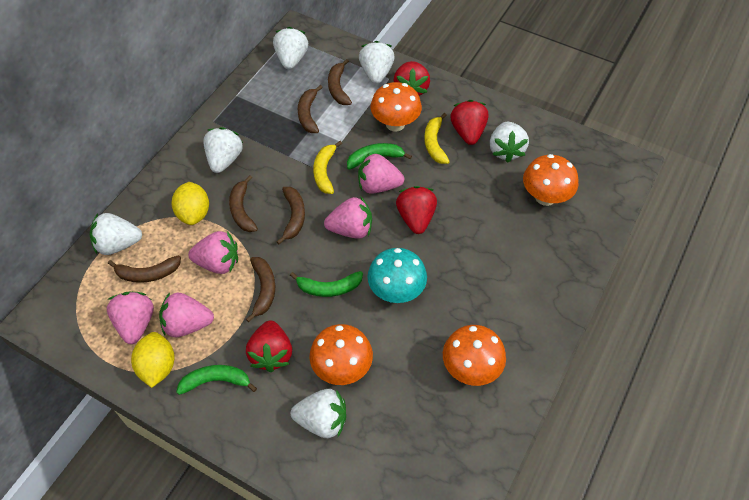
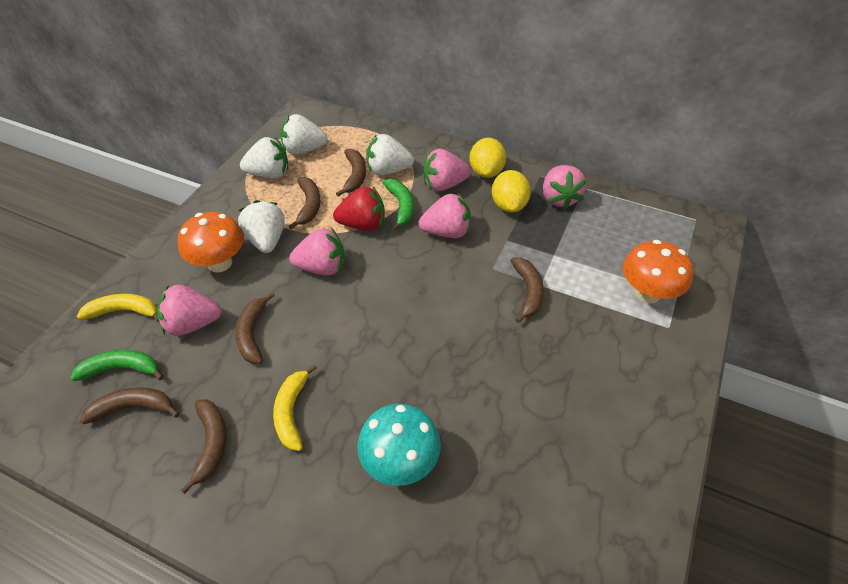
green banana: [176,365,257,395] [290,271,363,297] [347,143,412,170] = 3 -> [70,350,164,381] [383,179,414,231] = 2
orange mushroom: [309,324,373,385] [370,82,422,132] [443,325,506,386] [523,154,578,206] = 4 -> [178,212,244,273] [623,240,693,304] = 2
red strawberry: [246,320,292,372] [394,61,430,96] [396,186,437,234] [450,100,488,145] = 4 -> [333,186,385,231] = 1
white strawberry: [90,213,142,255] [203,127,243,173] [273,27,308,69] [291,389,346,438] [359,41,395,84] [490,122,529,163] = 6 -> [238,200,285,253] [240,137,288,178] [280,114,328,155] [366,134,414,176] = 4

